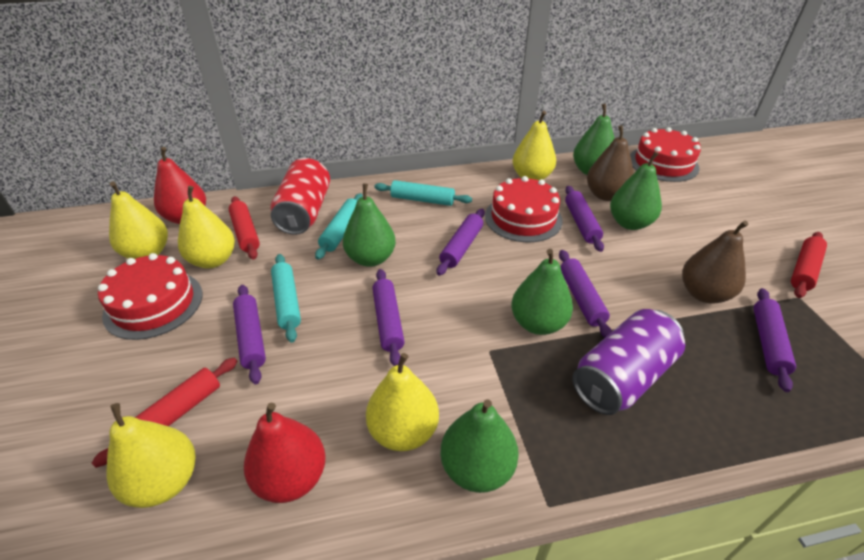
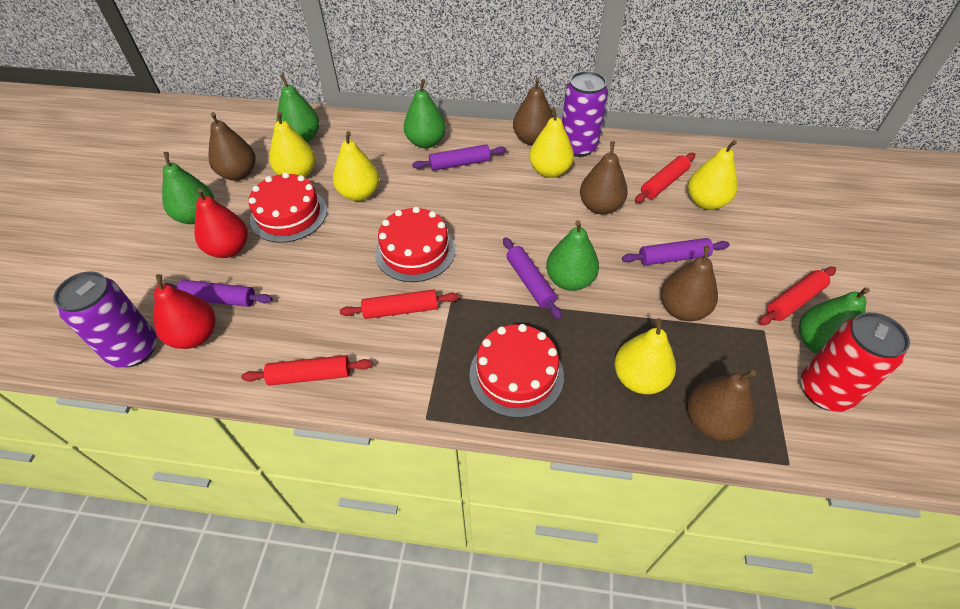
brown pear: [587,125,634,201] [682,221,749,304] = 2 -> [208,112,256,181] [513,78,554,145] [580,141,628,215] [661,246,718,321] [687,370,756,441] = 5
purple can: [572,309,685,415] = 1 -> [53,271,157,367] [562,71,608,157] = 2
purple rolling pin: [233,285,266,384] [372,269,405,366] [437,209,485,276] [559,250,612,338] [565,186,604,252] [754,288,796,392] = 6 -> [165,280,273,307] [412,144,506,171] [503,237,562,319] [622,238,730,265] = 4
red rolling pin: [92,358,237,468] [229,196,260,260] [791,232,827,298] = 3 -> [241,355,373,386] [340,290,459,319] [635,153,695,203] [759,267,836,325] = 4
turquoise rolling pin: [271,254,301,343] [315,193,363,260] [374,180,472,206] = 3 -> none = 0

